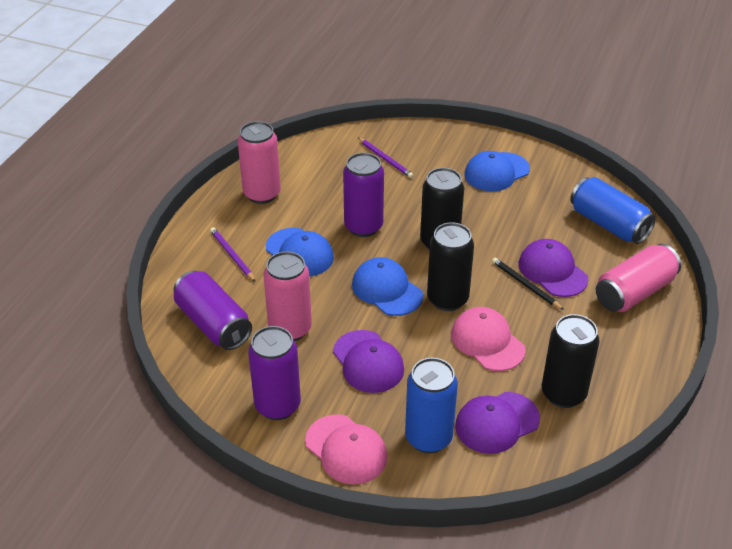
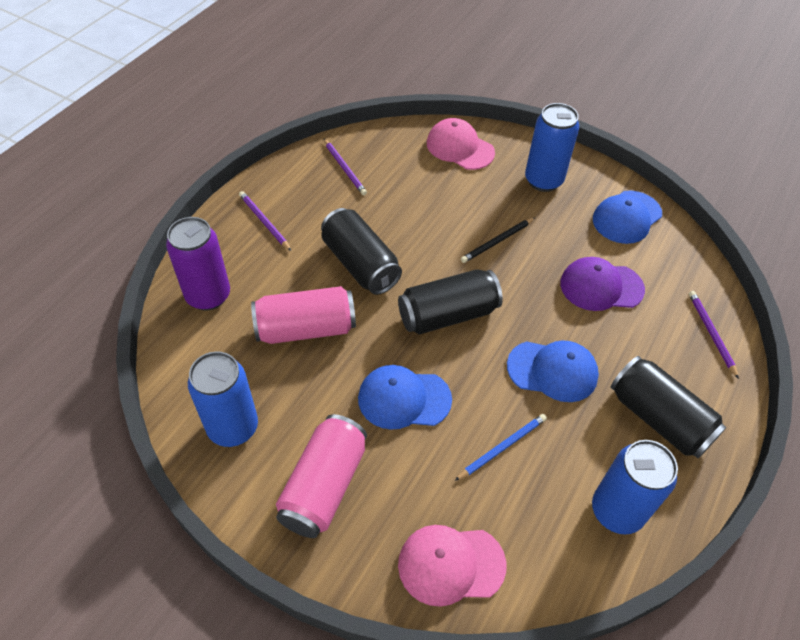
blue can: [405,358,458,453] [570,177,656,244] = 2 -> [188,351,258,447] [525,103,579,192] [592,440,678,535] = 3
blue pencil: none = 0 -> [455,414,547,481] = 1
pink can: [238,121,281,204] [264,251,312,341] [596,244,681,312] = 3 -> [251,286,356,344] [276,414,367,538] = 2
purple can: [173,271,252,350] [248,326,301,420] [343,153,384,237] = 3 -> [166,217,230,310] = 1
purple cap: [333,330,404,393] [455,392,540,454] [519,239,588,297] = 3 -> [560,257,645,311] = 1
purple pencil: [210,227,256,282] [358,138,414,178] = 2 -> [239,191,291,251] [324,139,367,195] [689,291,739,379] = 3

